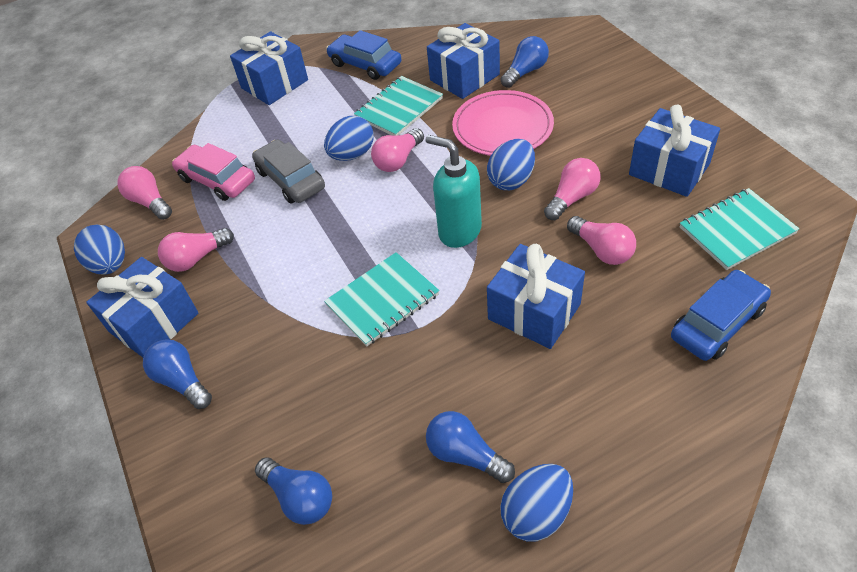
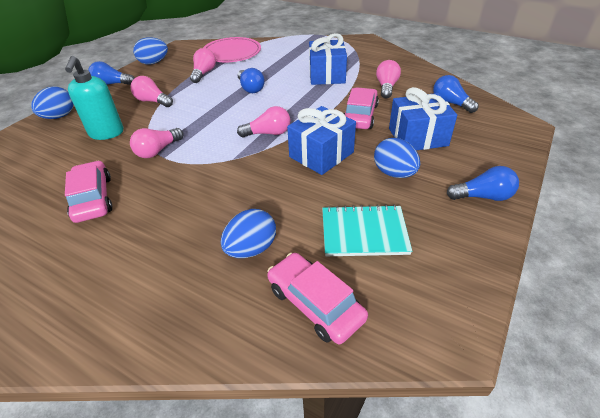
blue car: [326,30,402,80] [671,270,771,361] = 2 -> none = 0
blue gift: [86,257,199,357] [230,31,308,105] [427,23,500,99] [487,244,585,349] [629,105,720,197] = 5 -> [287,106,356,175] [309,33,347,85] [389,87,457,150] = 3
grey car: [252,139,325,203] = 1 -> none = 0
pink car: [172,143,255,201] = 1 -> [65,160,112,223] [267,253,368,344] [344,87,379,129] = 3
turquoise notebook: [324,252,440,346] [354,76,443,136] [680,188,799,270] = 3 -> [322,205,412,256] = 1

